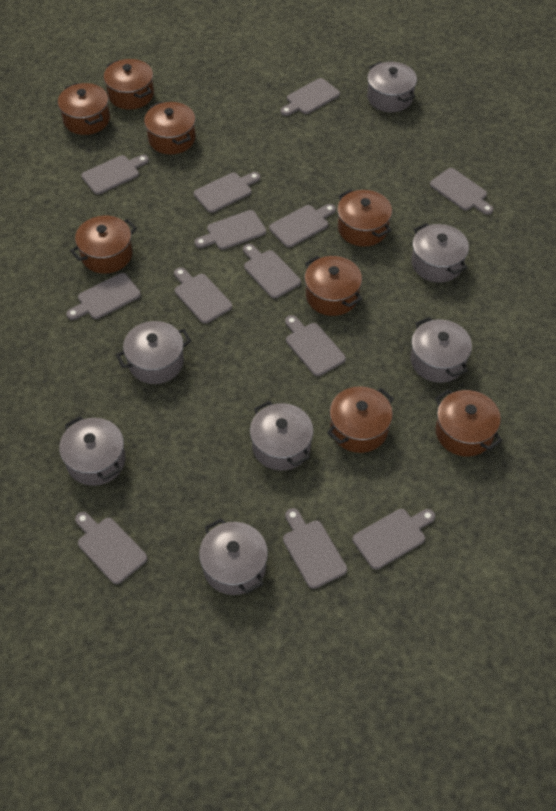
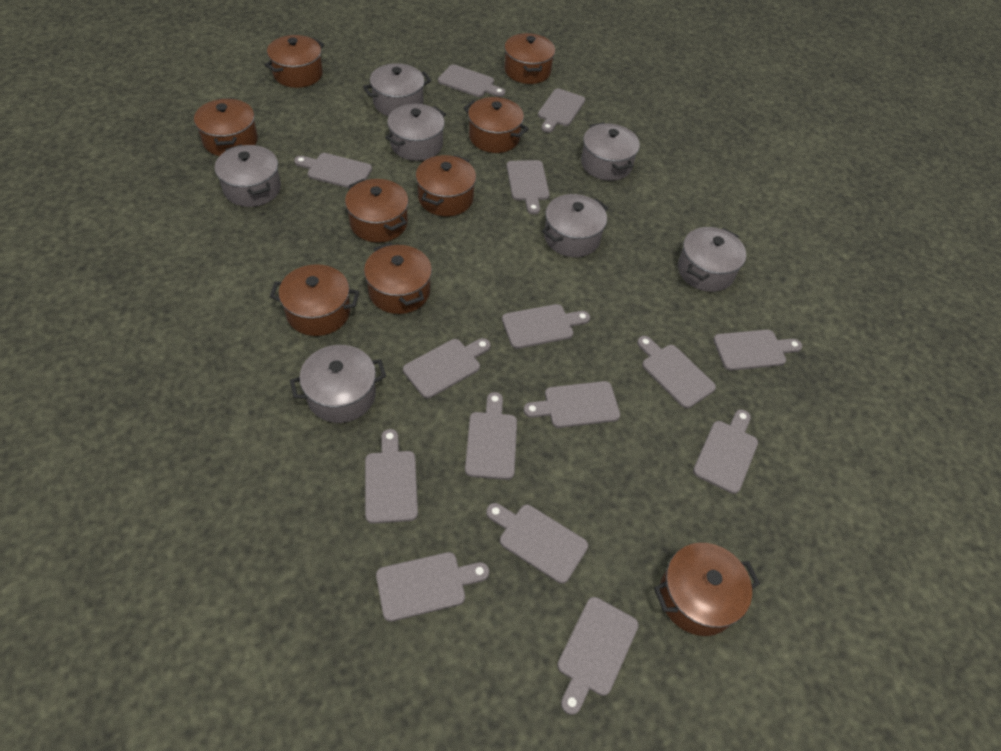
brown pot: [58,83,110,135] [70,216,137,274] [104,59,154,109] [144,101,195,154] [305,256,362,316] [327,386,394,453] [337,189,392,247] [435,389,502,457] = 8 -> [194,98,258,156] [264,35,324,88] [270,264,359,336] [345,179,409,243] [364,243,432,314] [416,155,476,216] [464,97,529,153] [504,33,555,84] [654,543,760,636] = 9
grey cutting board: [66,273,141,320] [75,512,147,584] [81,155,149,195] [174,268,232,324] [194,172,260,213] [195,210,266,250] [243,244,301,299] [269,204,336,248] [281,78,340,116] [283,508,347,589] [285,315,346,376] [353,509,435,570] [430,168,494,215] = 13 -> [294,153,372,188] [365,429,418,524] [376,552,489,622] [403,338,491,398] [438,64,505,97] [465,392,517,480] [486,503,588,584] [502,304,590,349] [506,160,549,214] [524,381,620,428] [538,88,585,133] [557,597,639,715] [637,336,716,408] [693,409,758,494] [713,330,802,371] = 15

